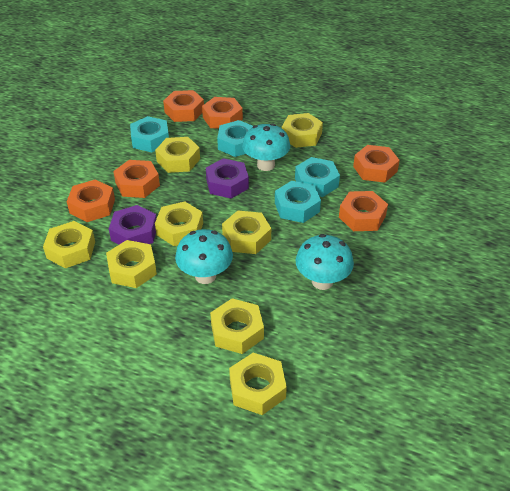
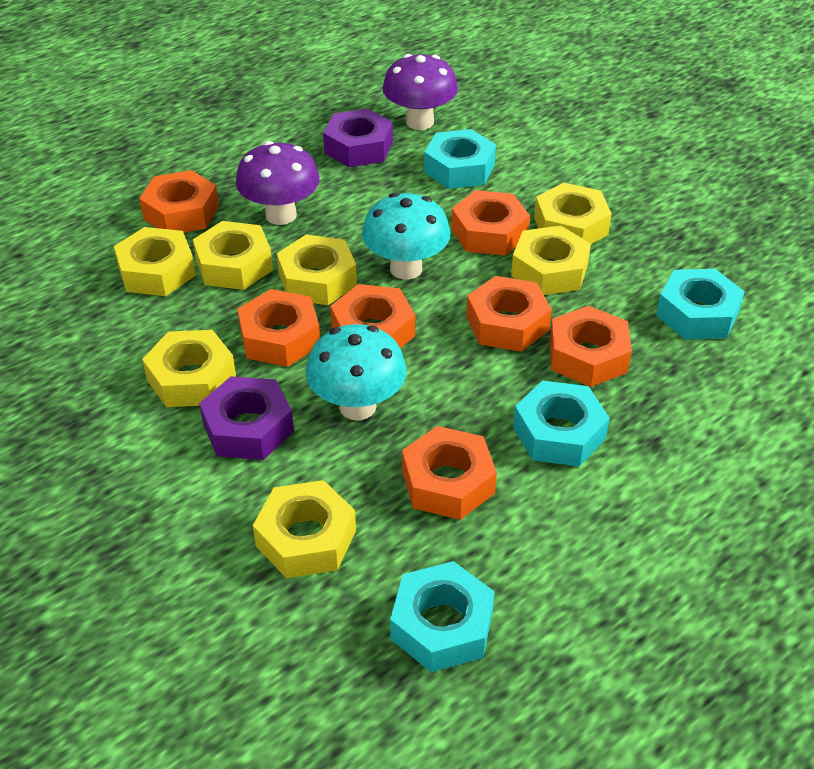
orange nut: [67,179,115,222] [113,160,160,198] [163,90,204,122] [202,97,243,129] [339,191,388,231] [353,145,400,183] = 6 -> [139,170,219,232] [238,289,320,367] [330,284,415,349] [402,426,497,520] [451,190,530,256] [466,276,552,352] [550,306,632,387] = 7
purple mushroom: none = 0 -> [236,141,319,225] [382,54,458,130] = 2
turquoise mushroom: [175,229,233,284] [242,123,291,171] [296,234,354,290] = 3 -> [306,324,407,420] [362,193,450,279] = 2
yellow nut: [43,221,95,268] [106,240,157,288] [155,137,200,173] [155,201,203,246] [210,298,264,354] [222,211,271,254] [229,353,287,415] [282,113,323,148] = 8 -> [114,227,196,296] [142,330,236,407] [193,221,273,290] [253,480,356,578] [277,234,357,305] [511,225,591,295] [534,183,612,244] = 7

